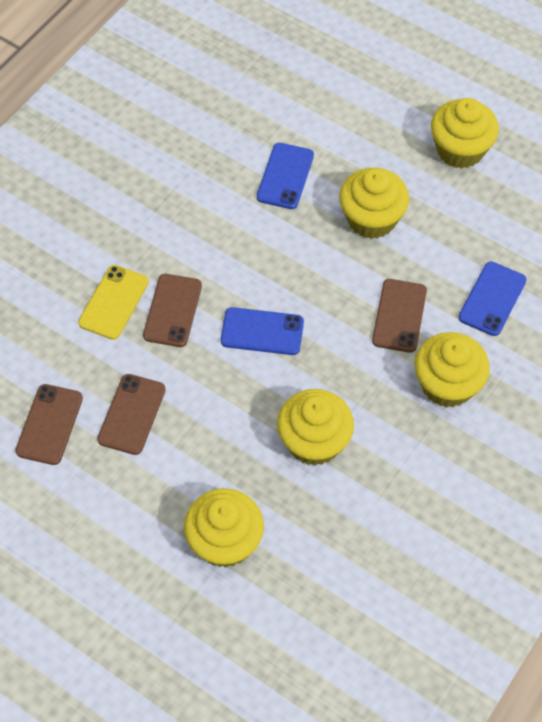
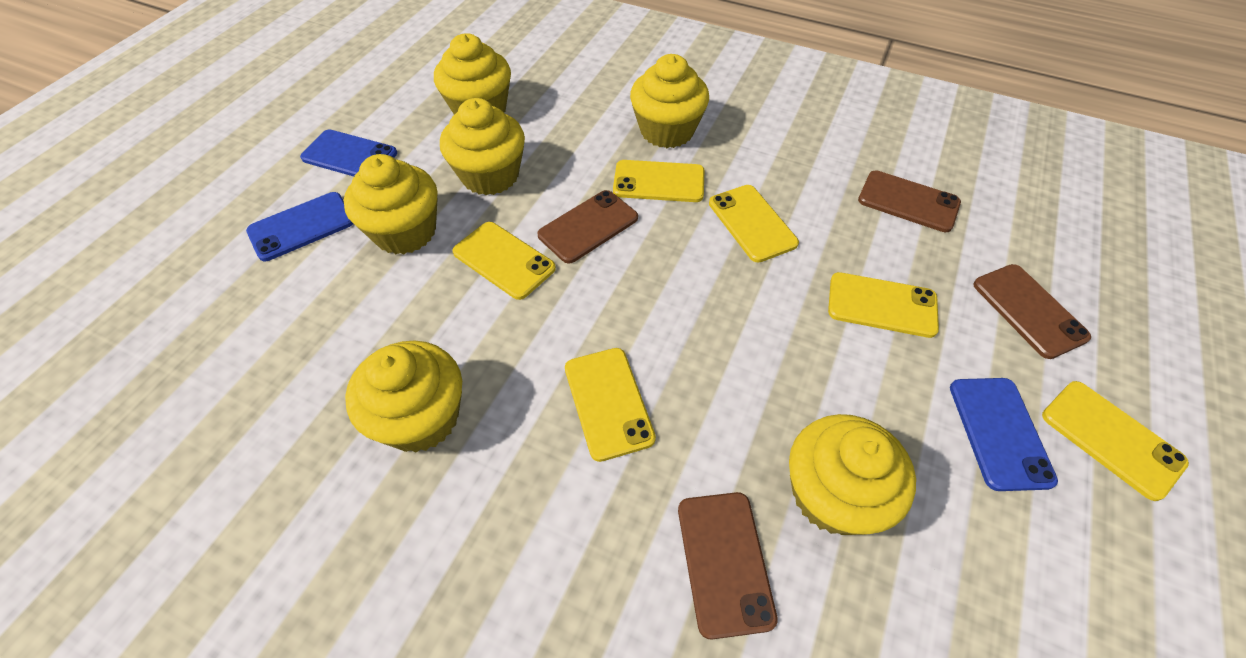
yellow cupcake: [184,488,264,568] [277,389,354,466] [339,168,409,239] [415,332,490,408] [431,98,499,169] = 5 -> [344,154,438,255] [345,341,462,452] [434,33,511,115] [440,98,525,195] [630,54,709,148] [789,414,916,535] = 6
yellow phone: [78,265,149,340] = 1 -> [452,222,556,300] [565,348,656,462] [613,160,704,202] [709,185,799,263] [828,272,939,338] [1042,381,1189,501] = 6

